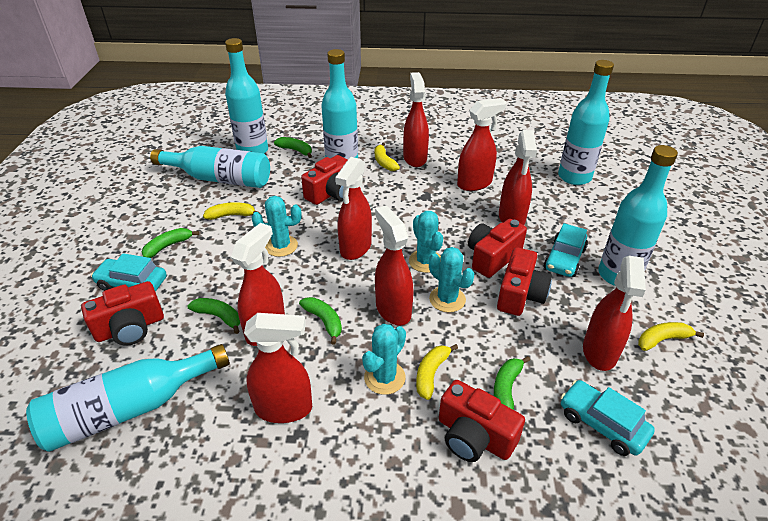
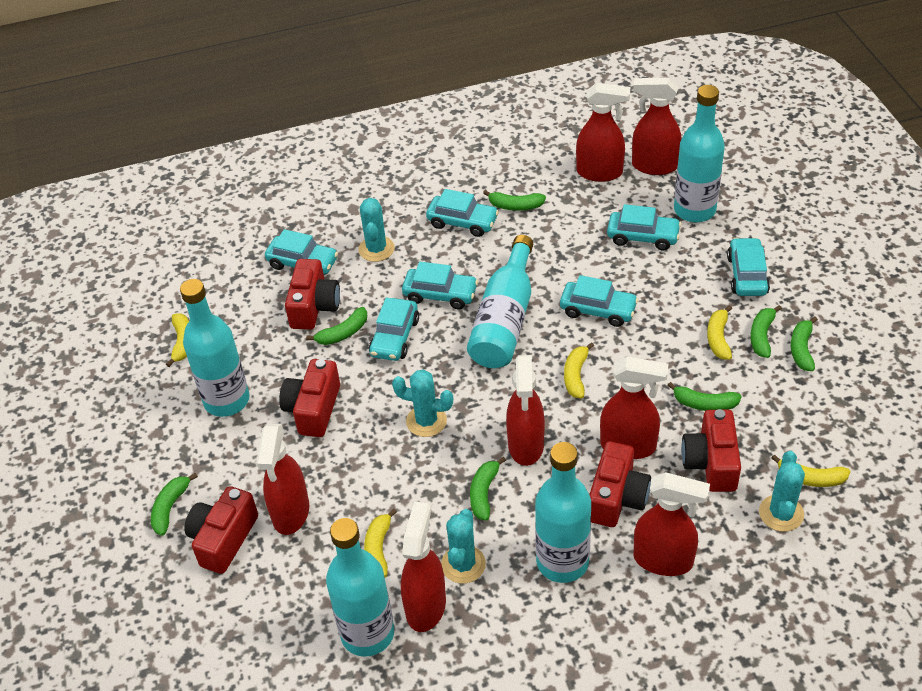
green banana: [142,228,199,258] [187,298,240,334] [274,137,312,158] [299,297,342,345] [494,356,530,410] = 5 -> [151,473,198,536] [306,307,367,345] [470,457,506,521] [483,190,546,211] [668,382,742,411] [750,305,782,358] [791,316,818,371] = 7
red spray bottle: [231,223,285,346] [244,313,312,423] [335,157,372,260] [375,206,414,326] [403,72,429,167] [457,98,507,191] [499,130,537,225] [583,256,646,371] = 8 -> [256,424,309,535] [401,501,446,632] [506,355,545,466] [576,83,630,182] [600,357,668,459] [632,78,681,175] [634,472,710,576] = 7
turquoise bottle: [26,344,230,452] [150,146,270,188] [225,38,268,154] [321,49,358,159] [558,60,614,185] [598,145,678,286] = 6 -> [180,279,250,417] [326,518,394,657] [467,235,533,368] [535,442,591,583] [674,85,725,222] = 5
turquoise car: [91,253,167,292] [544,223,588,277] [560,380,655,456] = 3 -> [265,229,338,274] [369,298,419,361] [402,262,478,309] [426,189,499,237] [560,275,638,327] [607,204,681,250] [727,237,770,296] = 7
yellow banana: [203,202,260,220] [375,143,400,171] [416,344,458,400] [638,322,704,351] = 4 -> [166,313,189,367] [364,508,397,577] [564,342,594,398] [707,305,732,360] [772,454,851,487] = 5

